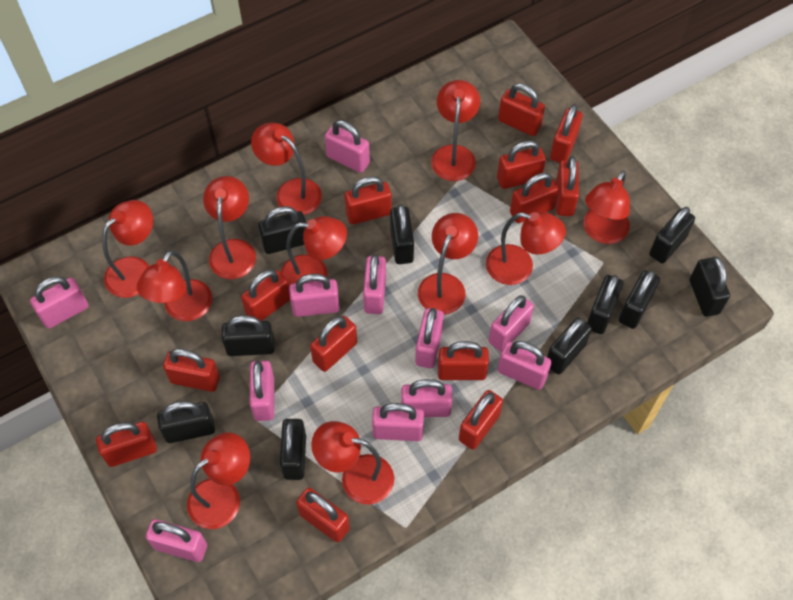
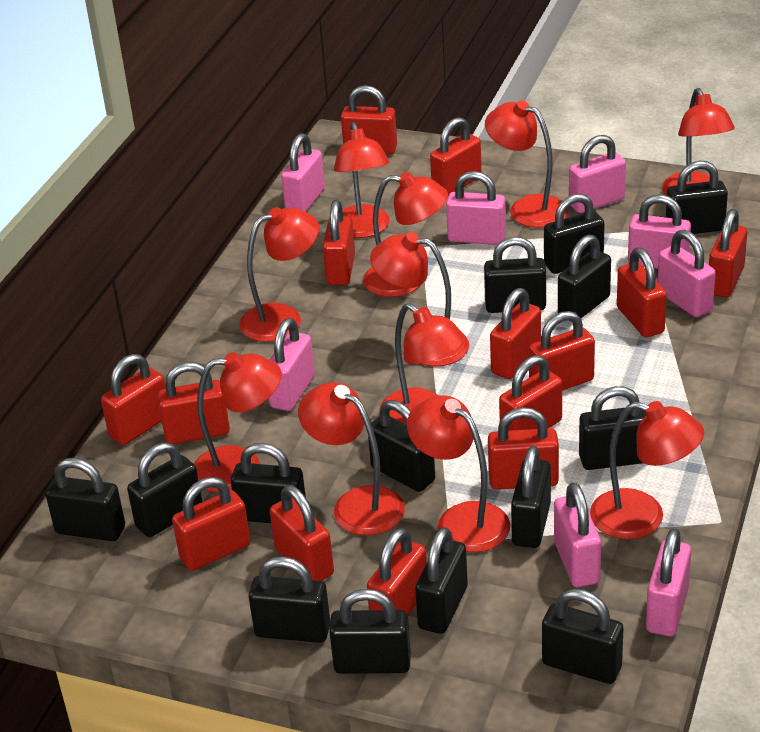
black padlock: [157,401,215,443] [222,315,274,356] [258,206,306,254] [280,419,306,480] [390,204,414,264] [547,317,592,375] [587,275,623,334] [619,270,660,329] [649,207,695,264] [690,256,730,317] = 10 -> [46,458,125,541] [127,443,202,537] [231,443,306,523] [248,556,330,643] [329,589,411,674] [368,400,435,492] [415,527,468,634] [484,237,546,313] [511,446,551,548] [542,589,624,684] [544,194,605,274] [558,235,611,318] [579,386,646,470] [666,161,728,234] = 14
pink padlock: [30,276,89,329] [146,519,207,562] [250,361,274,421] [289,274,340,317] [325,120,370,173] [363,254,386,314] [372,403,424,441] [401,379,453,417] [415,308,444,368] [488,295,534,352] [498,341,552,390] = 11 -> [269,318,315,411] [281,133,325,212] [446,171,506,245] [554,483,601,587] [569,135,626,213] [628,194,691,269] [646,528,691,636] [657,230,716,317] = 8
red padlock: [96,422,157,467] [163,349,220,392] [241,270,290,321] [296,488,350,542] [310,316,357,372] [344,176,392,225] [438,341,489,380] [459,390,503,450] [497,140,546,189] [498,83,545,136] [510,173,559,223] [550,104,583,163] [556,156,579,216] = 13 -> [101,354,166,445] [157,362,230,444] [172,477,250,571] [270,485,334,581] [323,200,355,285] [341,85,397,155] [367,528,427,616] [430,117,482,196] [488,407,559,490] [490,288,541,379] [499,355,562,431] [529,311,595,391] [617,248,667,337] [709,209,747,298] = 14

